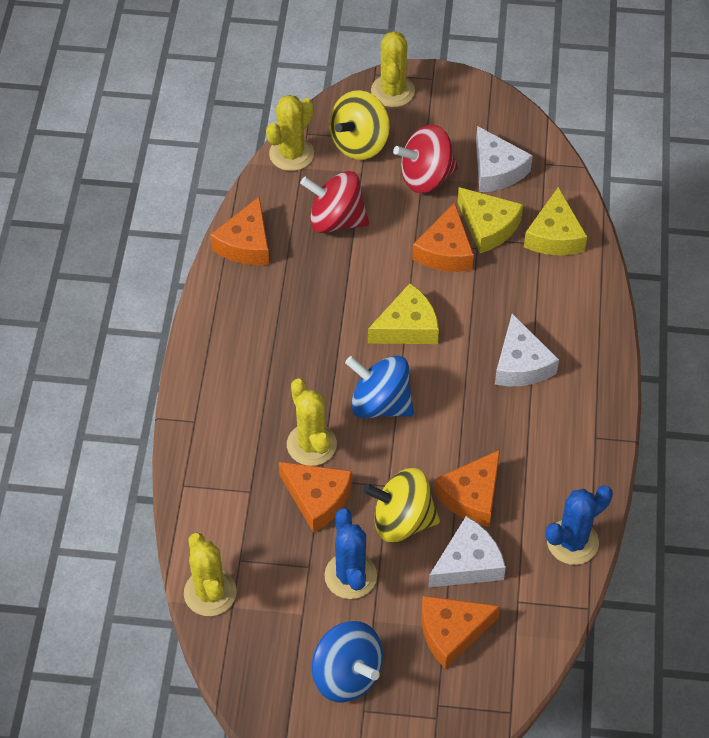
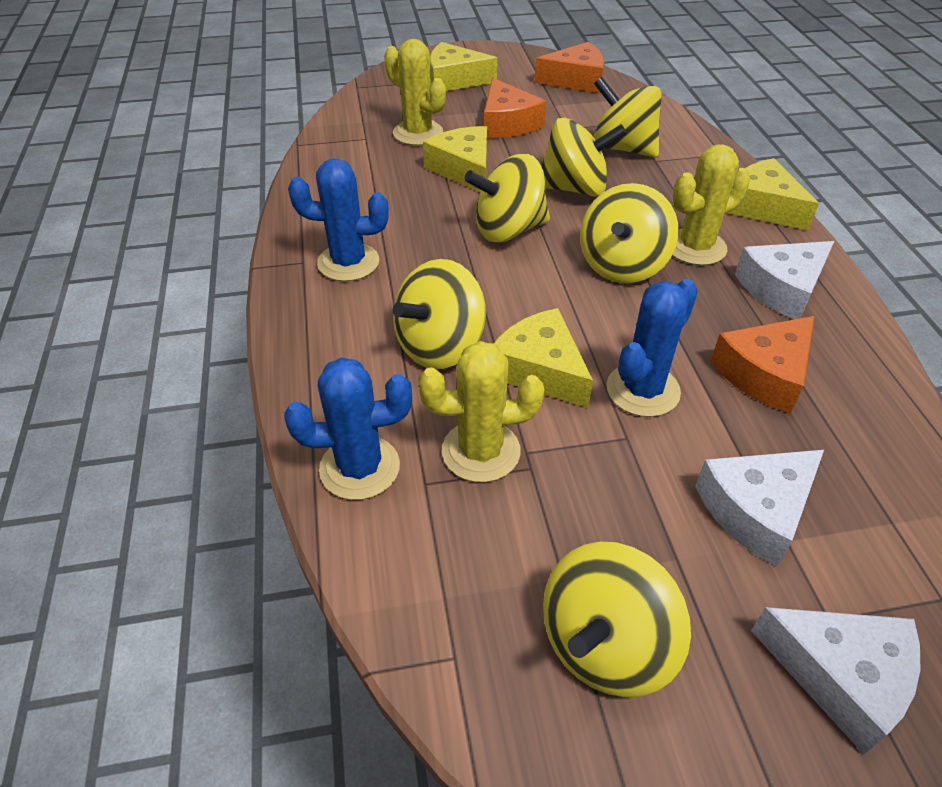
blue cactus: [324,508,377,599] [546,485,613,565] = 2 -> [284,357,412,500] [288,158,389,281] [606,279,698,417] = 3
blue spinning top: [312,621,383,703] [345,356,414,418] = 2 -> none = 0
orange cheese: [210,196,269,265] [279,462,352,533] [412,203,474,272] [421,596,500,669] [434,450,500,527] = 5 -> [484,78,546,138] [535,42,604,93] [711,316,815,414] = 3
red spinning top: [300,171,369,233] [393,125,458,193] = 2 -> none = 0
yellow cactus: [184,532,237,616] [266,95,314,171] [287,378,337,466] [371,31,415,107] = 4 -> [384,39,446,145] [418,341,544,482] [672,144,750,265] = 3
yellow cheese: [368,283,439,344] [457,187,523,253] [524,187,587,255] = 3 -> [423,126,487,192] [430,42,497,91] [493,308,593,408] [728,158,819,230] = 4
yellow spinning top: [329,90,390,160] [363,468,440,542] = 2 -> [393,259,486,369] [464,154,550,242] [541,118,627,197] [543,541,691,697] [580,183,678,283] [594,77,662,157] = 6

